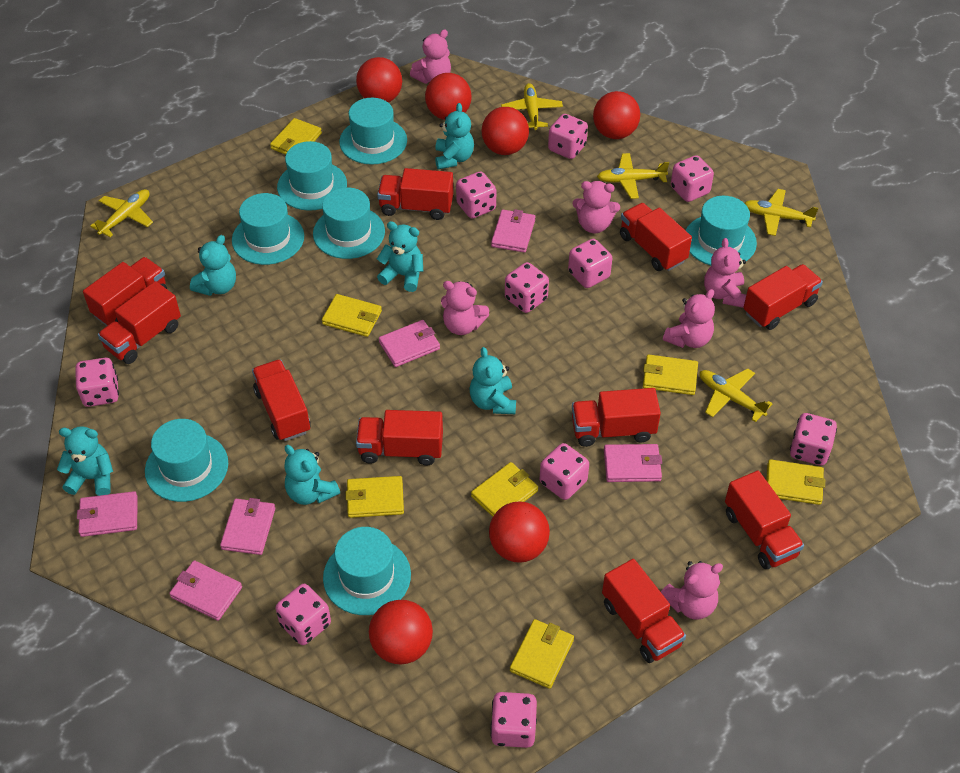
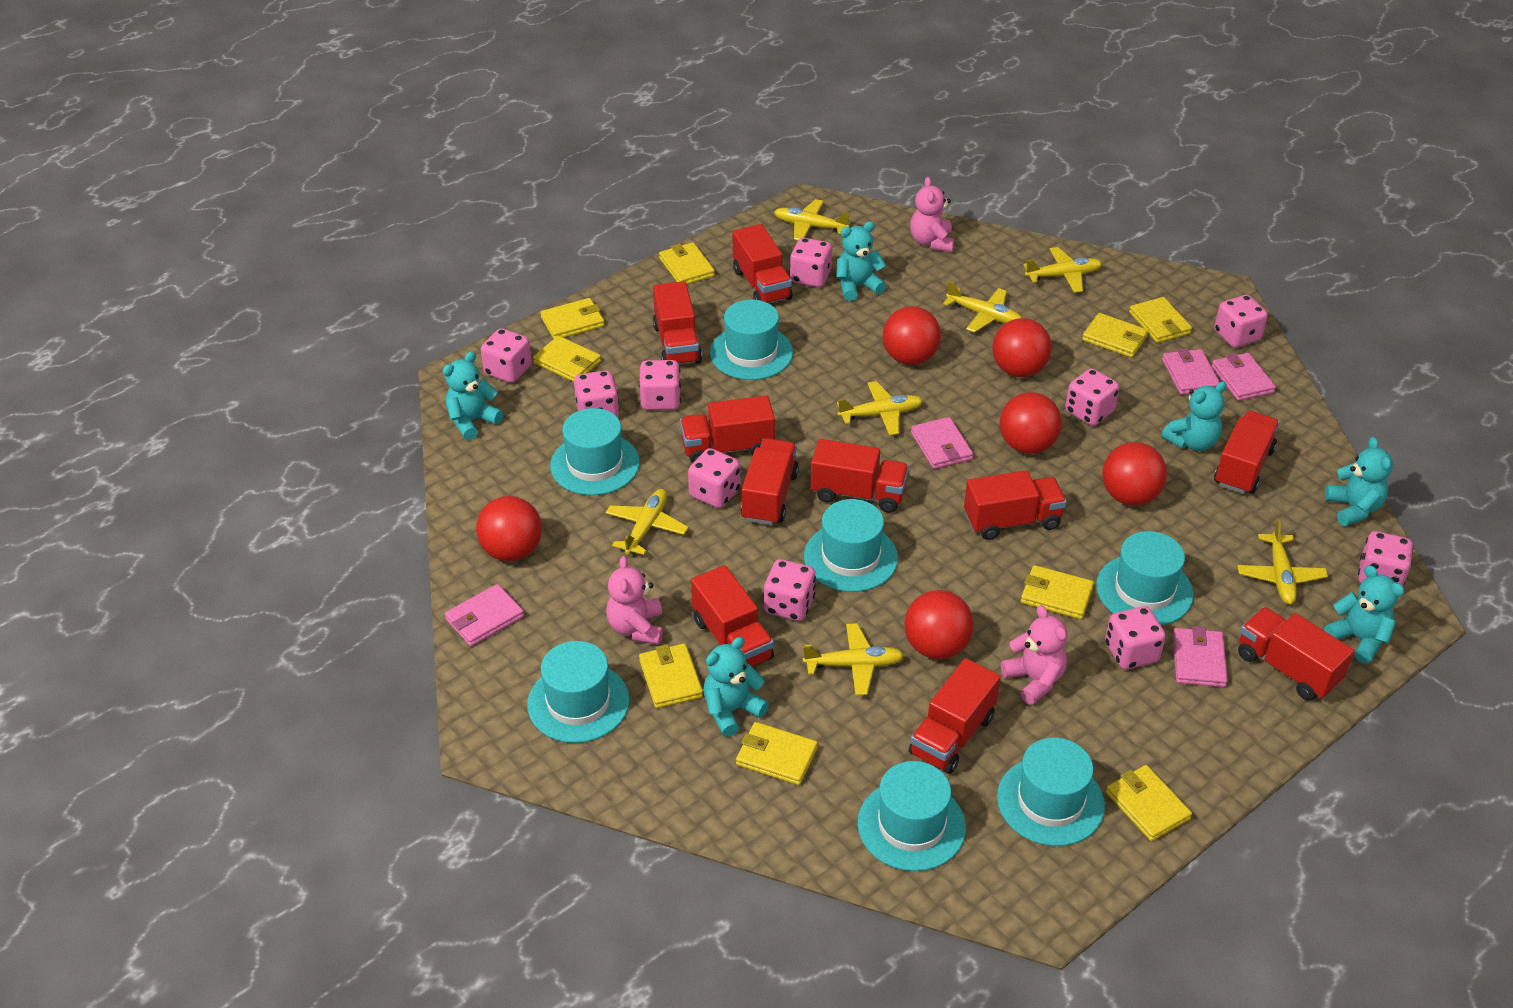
pink teddy bear: [410,29,451,84] [441,281,489,335] [573,181,620,233] [661,561,723,620] [663,289,715,348] [704,238,746,308] = 6 -> [606,556,663,645] [910,177,954,252] [1001,605,1068,705] = 3
pink wallet: [77,491,138,537] [169,560,242,621] [220,498,275,555] [379,320,440,367] [491,209,535,253] [604,444,662,482] = 6 -> [445,584,524,646] [911,417,973,469] [1162,348,1220,395] [1173,626,1228,687] [1211,353,1276,401] = 5
yellow plane: [90,189,153,237] [501,83,563,130] [597,153,669,199] [699,369,773,422] [745,189,818,236] = 5 -> [606,489,688,555] [774,199,850,240] [803,623,904,695] [837,381,923,436] [943,282,1022,333] [1024,247,1102,293] [1237,520,1328,605] = 7
yellow wallet: [270,118,322,155] [322,294,382,337] [345,476,404,518] [471,462,538,517] [510,619,574,689] [643,354,698,395] [766,459,825,505] = 7 -> [533,336,601,382] [540,298,604,339] [639,643,703,708] [659,242,715,284] [736,722,818,785] [1021,565,1094,619] [1082,313,1148,358] [1106,765,1192,841] [1129,297,1192,343] = 9

